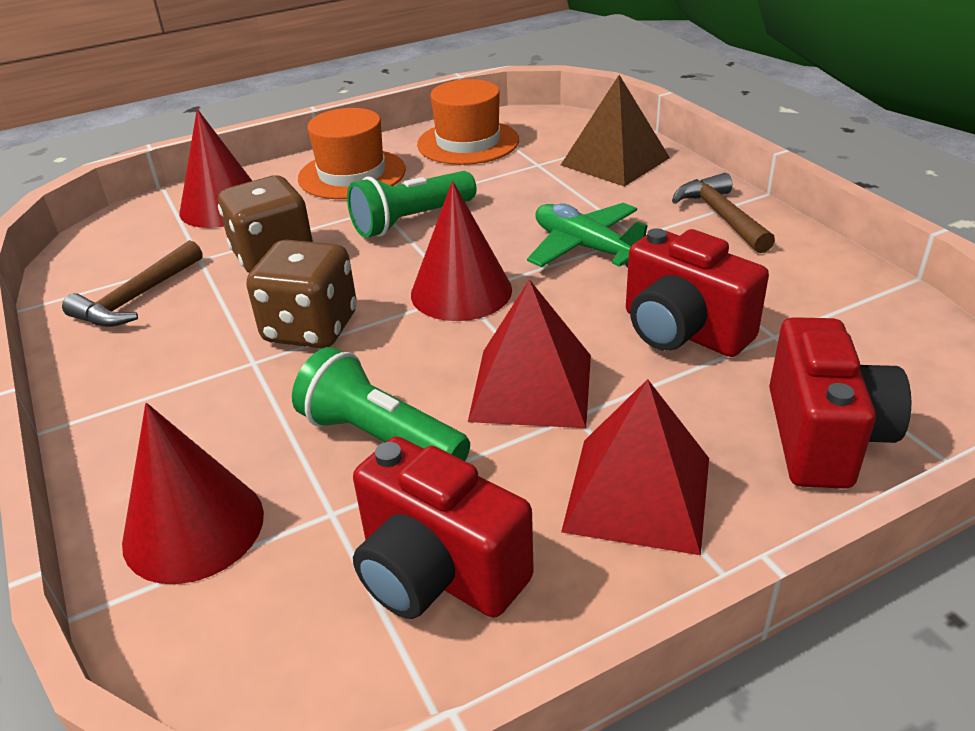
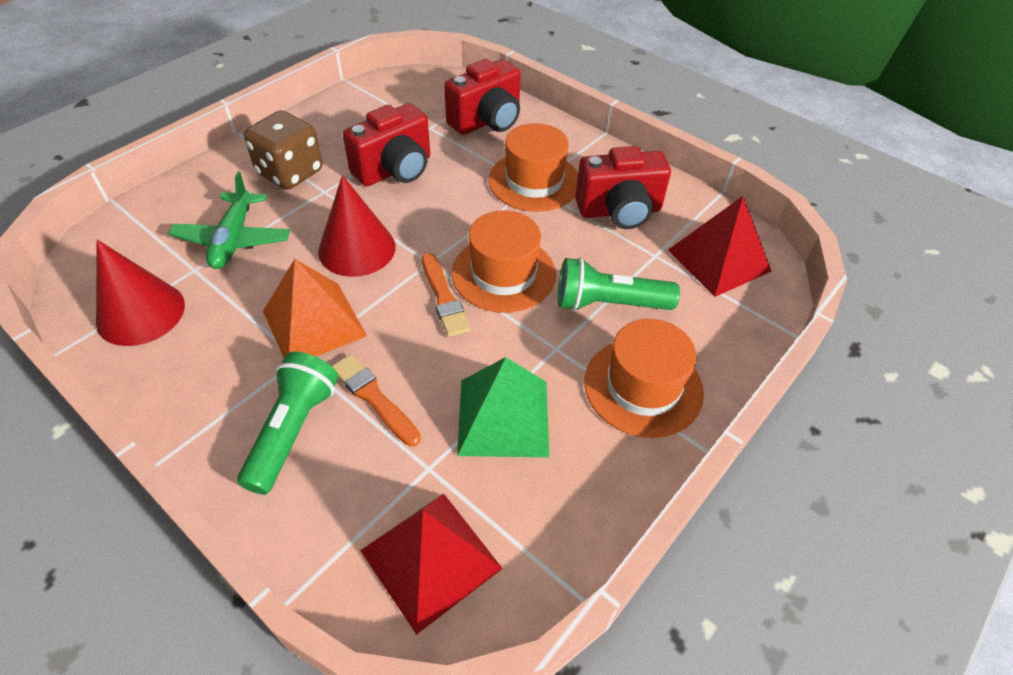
brown dice: [218,175,314,273] [246,240,357,348] = 2 -> [244,111,323,190] = 1
brown hammer: [62,240,203,327] [672,173,775,253] = 2 -> none = 0
brown pyramid: [561,75,670,187] = 1 -> none = 0
green pyramid: none = 0 -> [457,357,549,457] = 1
orange brush: none = 0 -> [332,354,421,446] [422,253,471,337] = 2
orange hat: [298,108,406,199] [417,79,519,165] = 2 -> [451,210,556,313] [488,123,578,212] [584,319,704,438] = 3
orange pyramid: none = 0 -> [263,259,367,358] = 1
red cone: [122,403,264,584] [180,109,252,228] [411,181,512,321] = 3 -> [96,240,185,346] [318,175,396,277] = 2

